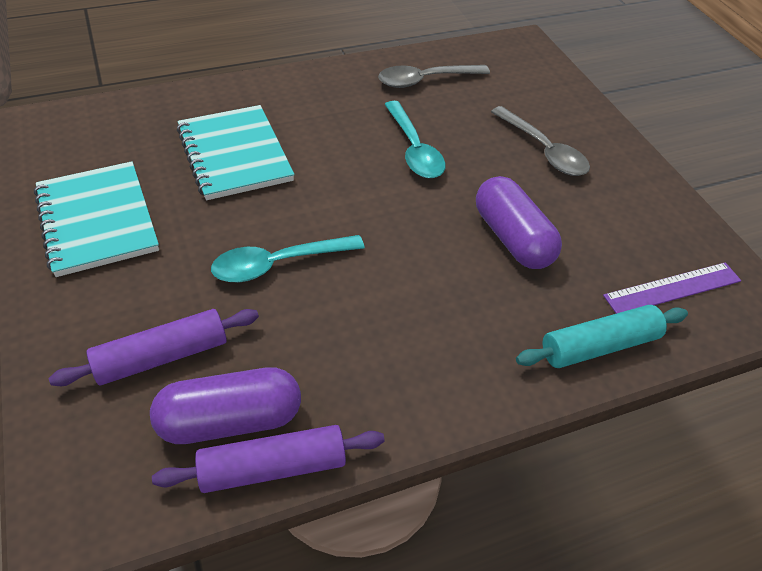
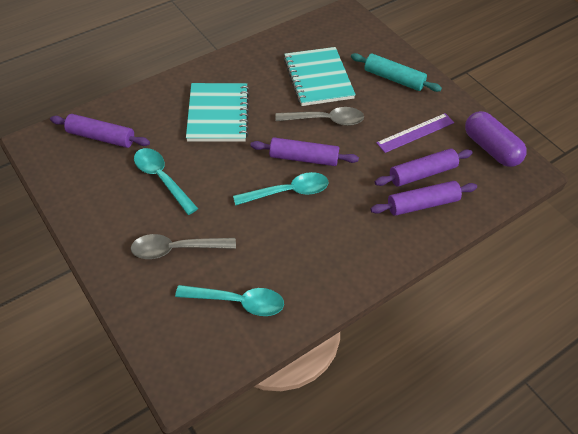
purple capsule: [150,367,301,444] [476,176,562,269] = 2 -> [465,111,527,167] = 1
purple rolling pin: [49,309,259,386] [152,425,385,493] = 2 -> [50,114,150,148] [250,137,359,166] [370,181,477,216] [375,148,473,186] = 4
turquoise spoon: [211,235,365,282] [384,101,445,178] = 2 -> [134,148,198,215] [175,285,284,316] [233,172,328,206] = 3

